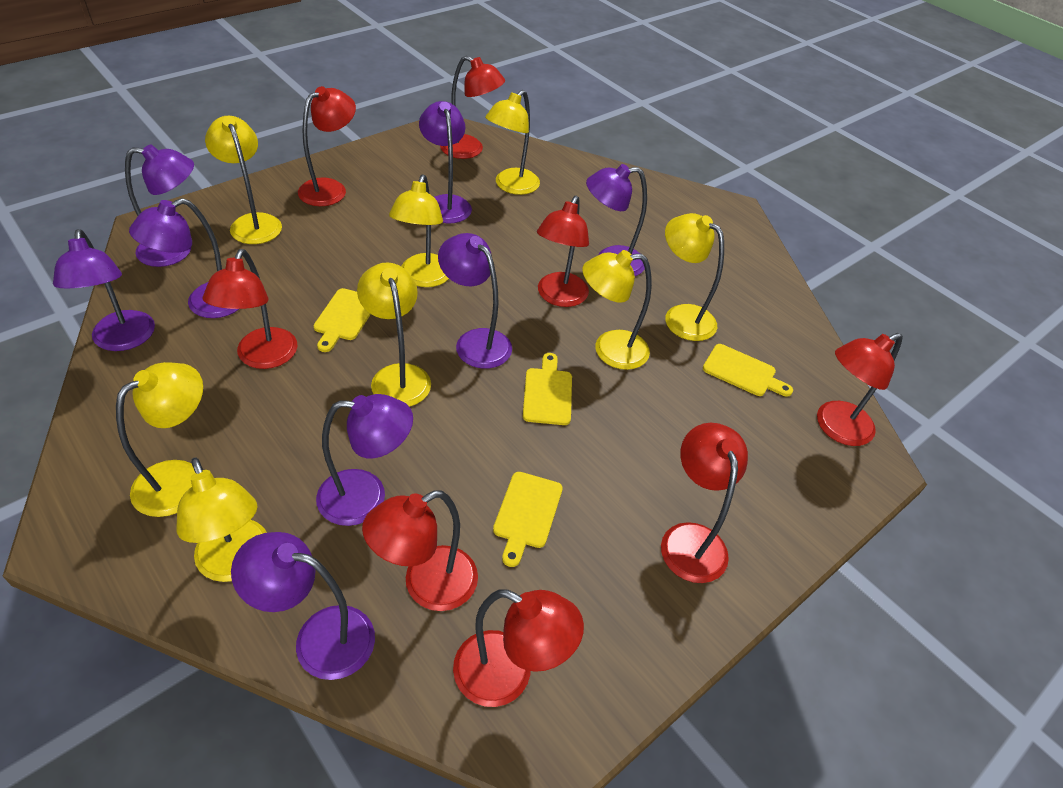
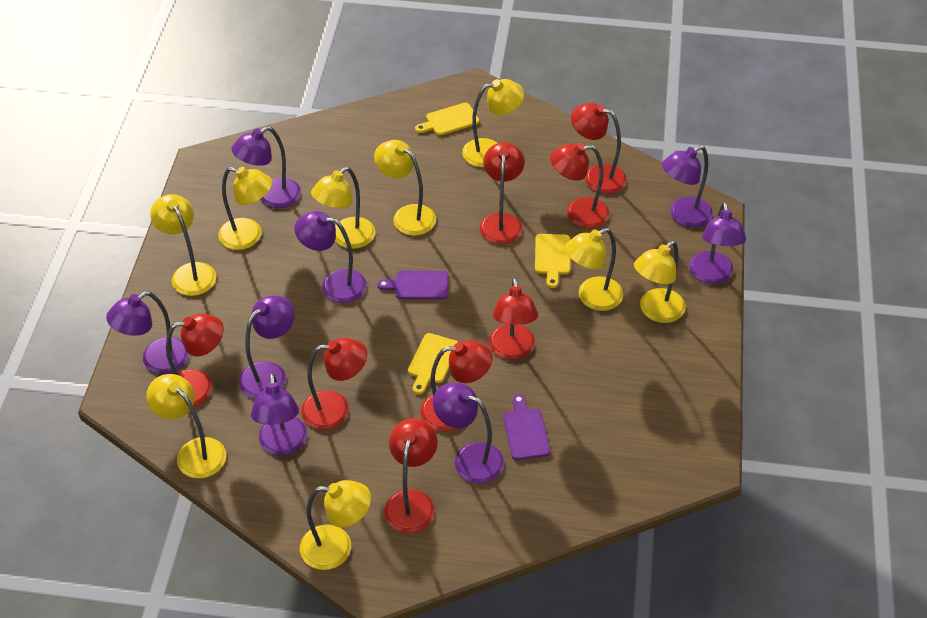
purple cutting board: none = 0 -> [377,270,448,300] [503,394,550,460] = 2
yellow cutting board: [313,288,371,352] [493,472,563,567] [523,353,572,425] [703,344,793,397] = 4 -> [408,333,458,394] [415,103,479,135] [535,234,570,288] = 3
yellow lamp: [116,362,203,517] [176,458,267,582] [205,116,282,244] [357,262,431,407] [389,174,449,287] [485,90,540,195] [582,250,652,370] [665,213,724,341] = 8 -> [146,374,226,478] [150,194,216,296] [218,167,273,250] [300,480,371,570] [311,167,376,249] [374,140,436,236] [462,79,524,167] [565,228,623,311] [634,241,685,323] = 9

